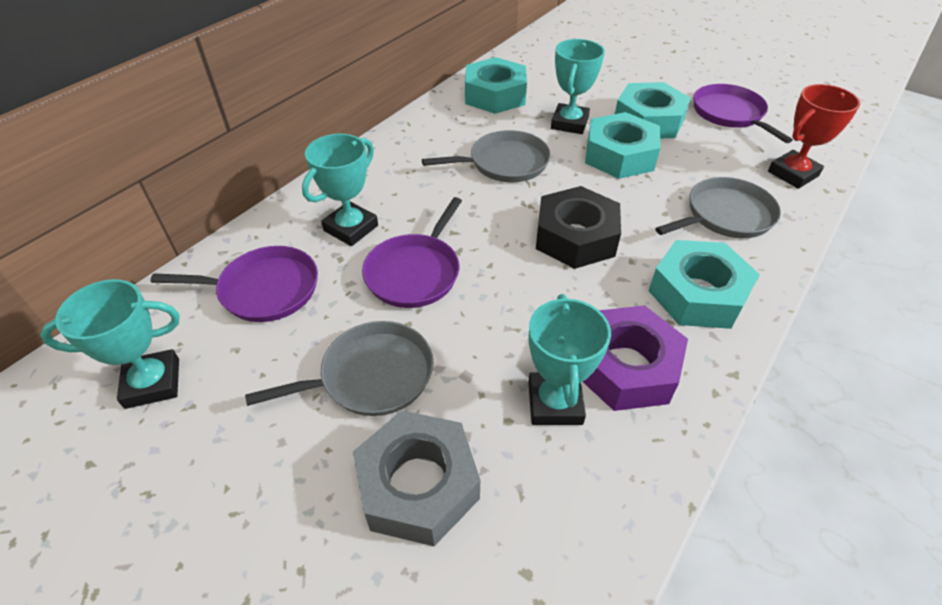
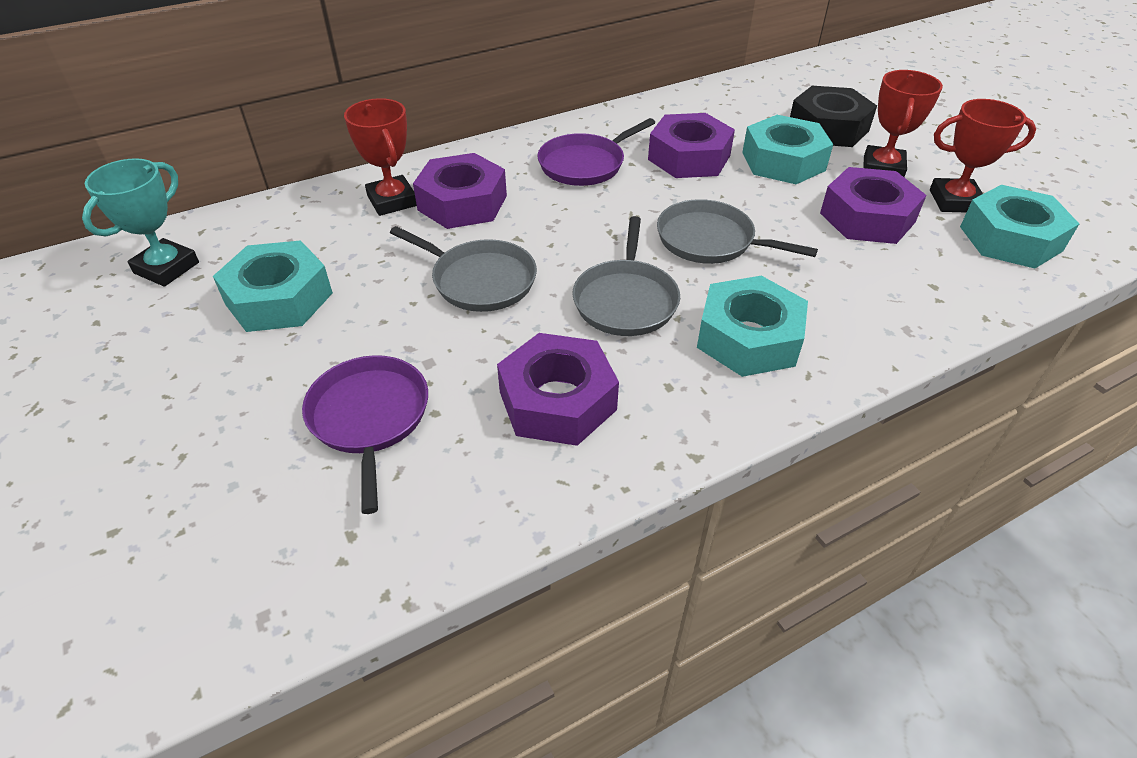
grey nut: [353,410,480,546] = 1 -> none = 0
purple nut: [583,305,688,411] = 1 -> [413,153,507,229] [497,333,619,446] [648,113,735,178] [820,167,926,244] = 4
purple pan: [151,246,318,322] [362,197,462,308] [693,84,793,143] = 3 -> [302,355,428,514] [538,118,655,186] = 2
red trophy: [768,84,860,189] = 1 -> [344,98,417,216] [863,70,943,177] [930,99,1036,212] = 3
turquoise trophy: [40,279,180,409] [302,134,378,246] [528,294,611,425] [551,39,605,134] = 4 -> [82,158,199,287] = 1

